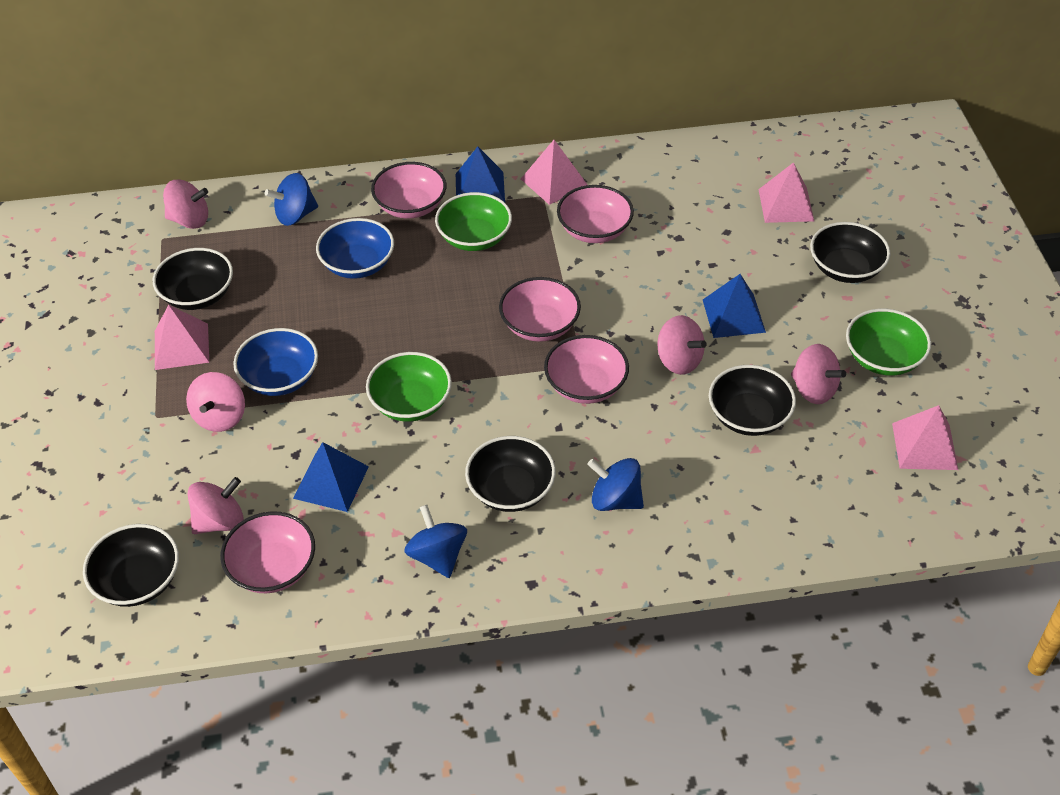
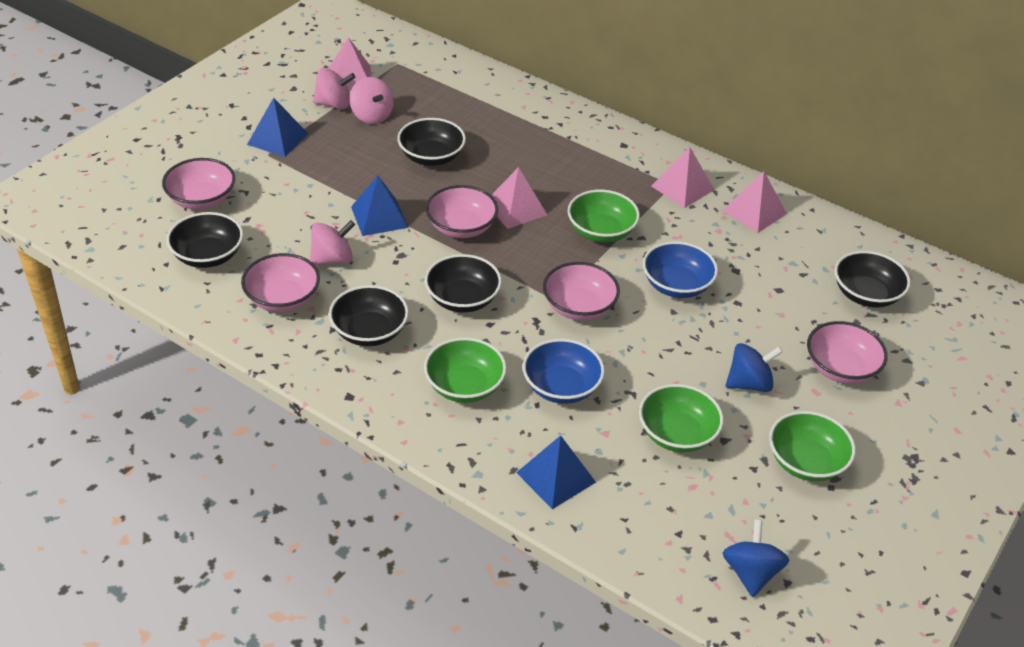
blue spinning top: [265,173,318,226] [404,505,467,578] [587,458,644,511] = 3 -> [723,520,789,597] [726,343,783,392] = 2
green bowl: [366,352,452,422] [435,192,512,251] [846,309,931,376] = 3 -> [424,337,507,403] [568,190,640,242] [639,384,724,452] [769,411,856,481] = 4
pink spinning top: [163,180,208,229] [186,372,245,432] [188,477,244,534] [657,315,707,375] [791,344,846,404] = 5 -> [310,220,355,265] [313,68,355,110] [350,77,394,124] = 3

